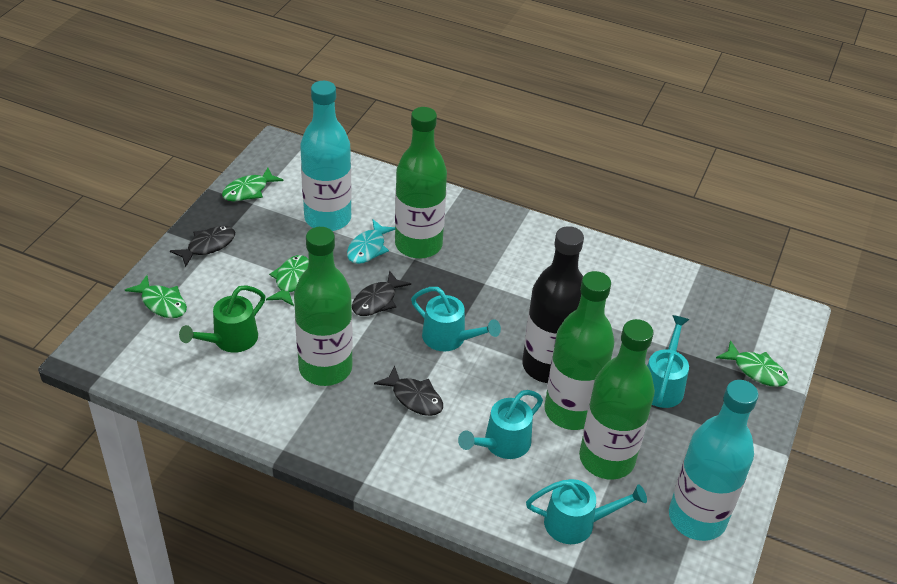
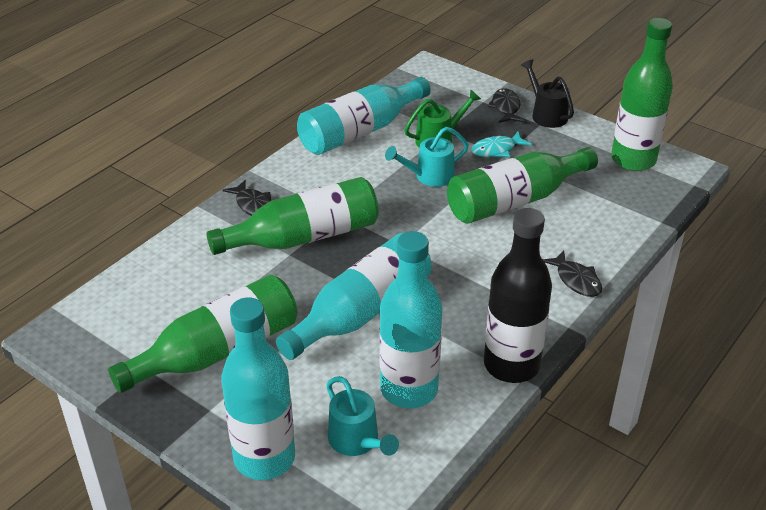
black watering can: none = 0 -> [521,59,574,128] = 1
green fish: [125,275,187,318] [222,168,284,201] [266,255,309,306] [716,340,789,387] = 4 -> none = 0
turquoise bottle: [300,81,352,231] [669,380,759,541] = 2 -> [221,298,295,480] [276,233,431,360] [297,77,431,155] [379,231,442,409] = 4
turquoise watering can: [411,287,501,351] [458,390,543,459] [526,479,647,544] [647,315,689,408] = 4 -> [326,376,399,456] [385,127,469,187] = 2

